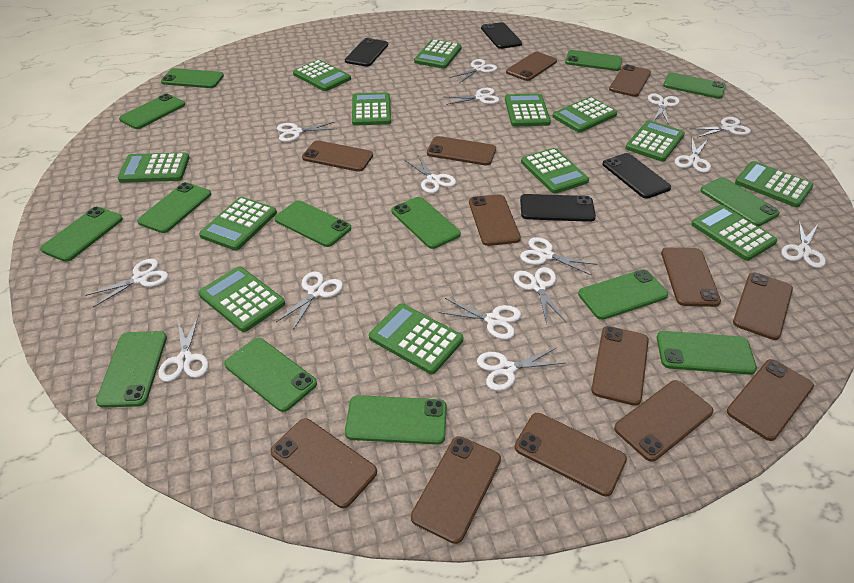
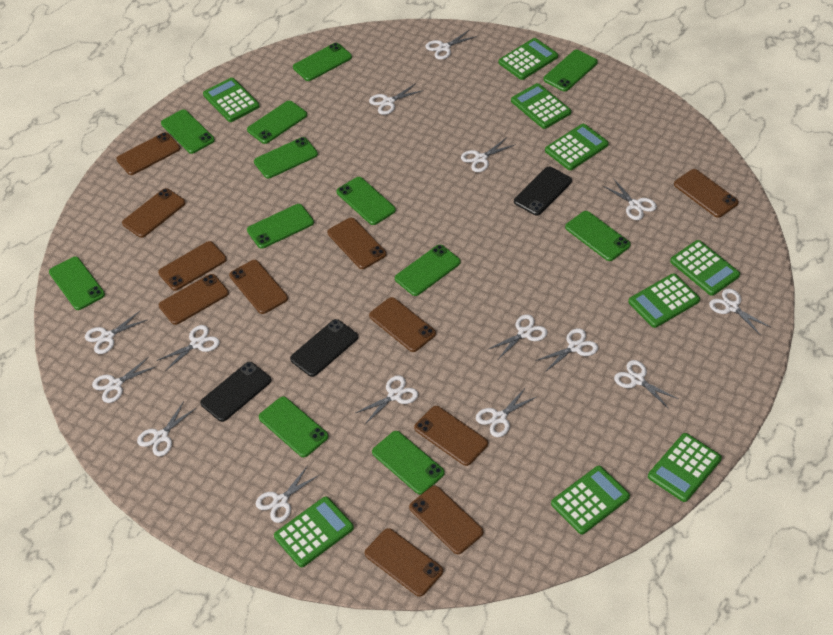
black phone: [345,38,388,67] [481,22,522,49] [520,194,596,222] [603,153,671,199] = 4 -> [200,362,271,422] [290,319,358,377] [514,167,572,216] = 3
brown phone: [270,418,377,508] [302,140,373,172] [411,436,501,544] [427,136,496,166] [469,194,521,246] [506,52,557,81] [515,413,627,496] [591,326,649,406] [609,64,651,97] [614,380,713,462] [661,247,721,307] [727,359,814,441] [733,273,793,340] = 13 -> [117,132,180,175] [122,188,185,238] [158,241,227,291] [159,274,229,325] [229,260,288,314] [327,218,386,269] [365,528,443,597] [369,297,436,352] [409,486,484,554] [414,406,488,466] [674,169,739,218] = 11
green calculator: [118,152,189,183] [198,266,285,332] [199,197,277,251] [293,60,351,91] [352,92,391,126] [369,304,463,374] [414,39,462,69] [505,94,551,127] [521,148,589,194] [552,97,617,133] [625,120,685,162] [691,205,777,261] [735,161,814,207] = 13 -> [203,78,260,122] [274,496,354,567] [499,38,558,80] [511,83,571,129] [545,124,609,170] [551,466,630,534] [628,273,700,328] [648,433,722,502] [670,240,740,296] = 9
green phone: [40,207,123,262] [96,331,167,408] [119,94,185,129] [137,182,211,233] [161,68,224,88] [224,338,317,412] [274,200,351,247] [345,395,447,445] [391,197,461,249] [565,50,622,71] [578,269,668,320] [657,331,757,375] [663,72,726,99] [700,177,780,226] = 14 -> [49,256,105,310] [161,109,215,154] [247,101,307,144] [247,204,314,249] [254,137,318,179] [259,396,328,457] [293,43,352,81] [336,177,396,225] [372,431,445,494] [395,245,461,296] [543,50,598,92] [565,211,631,261] = 12

